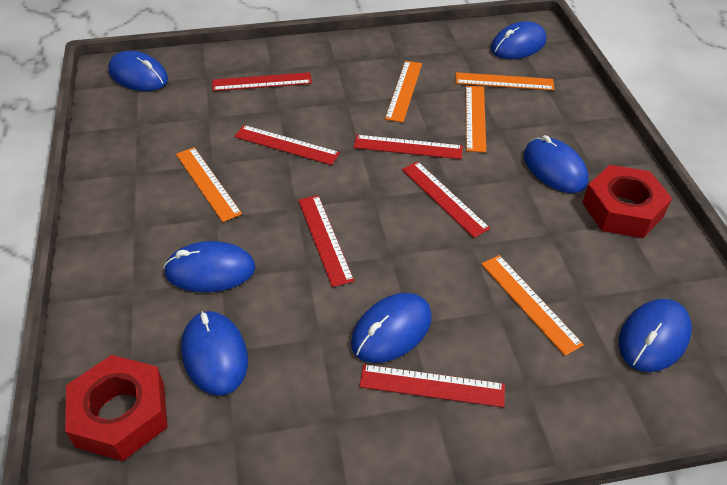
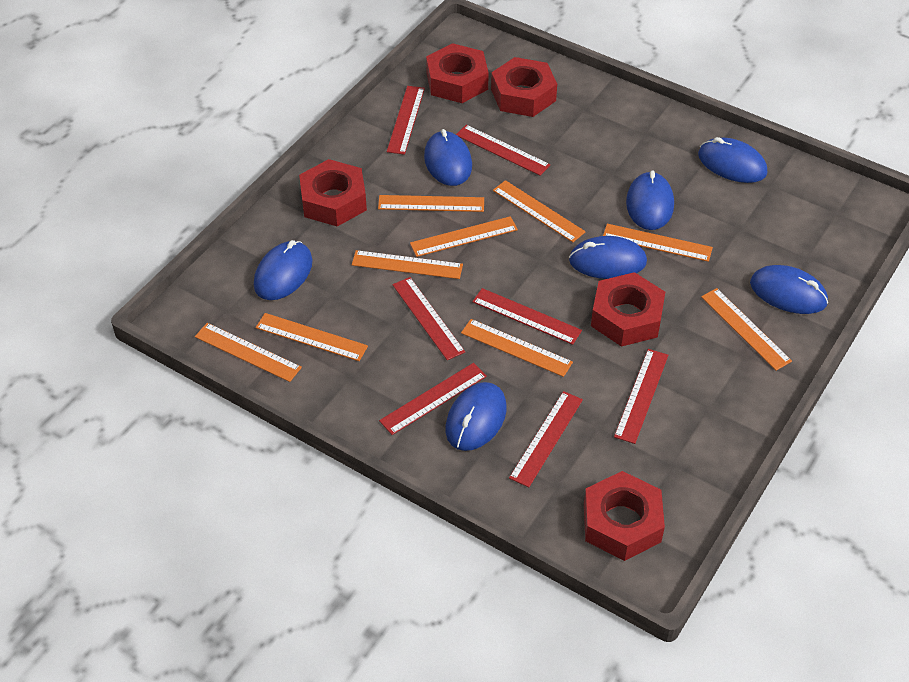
orange ruler: [176,147,242,222] [385,61,422,123] [455,72,554,91] [466,86,486,153] [481,255,584,356] = 5 -> [195,323,302,382] [256,313,368,361] [352,250,463,279] [378,195,484,212] [410,216,518,257] [461,319,573,377] [493,180,586,242] [603,224,713,262] [701,288,792,371] = 9
red nut: [65,355,168,461] [582,165,672,238] = 2 -> [299,159,367,227] [426,43,489,103] [491,57,557,117] [584,471,665,561] [591,272,665,347] = 5
red ruler: [212,72,312,91] [234,125,340,165] [298,195,354,287] [353,135,463,159] [359,364,505,407] [402,161,491,238] = 6 -> [379,363,487,435] [387,86,425,155] [392,277,465,360] [456,125,550,176] [472,288,582,345] [509,391,583,487] [614,349,668,444] = 7

